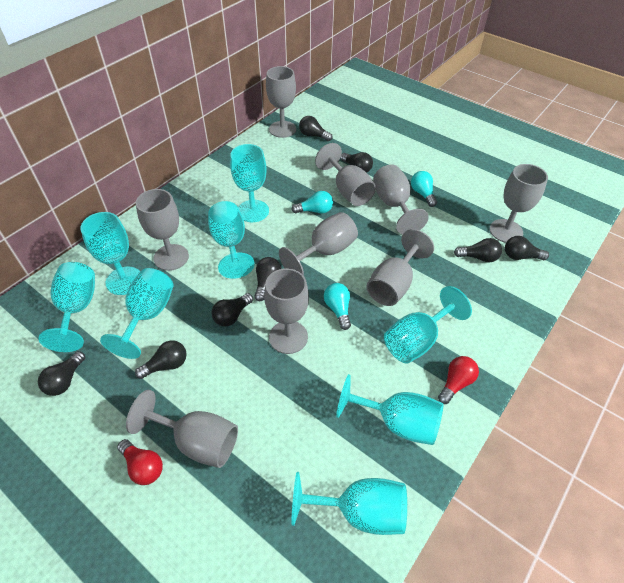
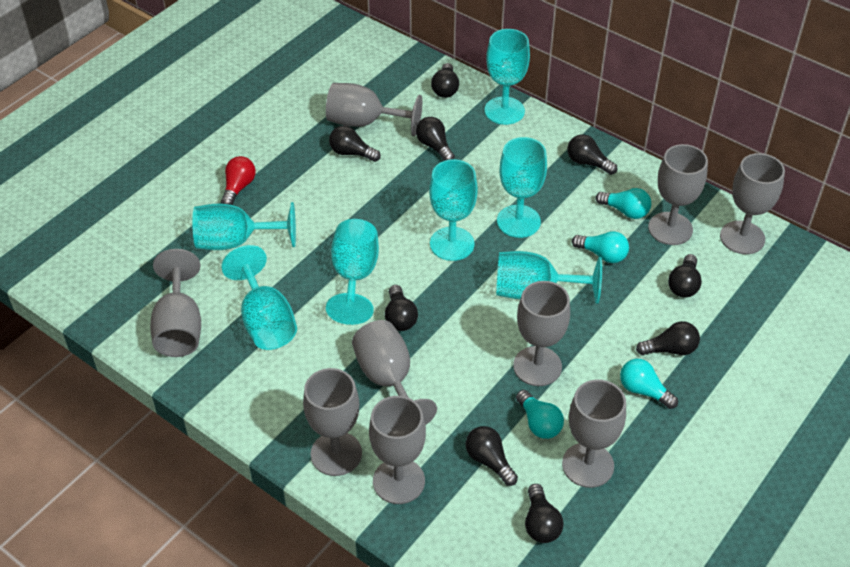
black light bulb: [38,351,85,396] [135,340,187,379] [212,293,253,327] [254,257,281,301] [299,116,333,141] [340,152,373,173] [454,238,502,263] [505,236,549,260] = 8 -> [329,126,381,162] [385,285,418,331] [416,117,455,161] [431,63,459,98] [466,426,518,486] [525,484,564,543] [567,134,617,175] [636,321,700,355] [668,254,702,298] = 9
red light bulb: [117,439,163,485] [438,356,479,404] = 2 -> [221,156,256,205] = 1
turquoise goblet: [38,262,95,352] [81,212,140,295] [100,268,173,359] [208,201,255,279] [230,144,269,222] [292,472,407,535] [336,374,443,445] [384,286,472,364] = 8 -> [192,202,296,250] [221,245,297,350] [326,219,379,325] [429,159,478,261] [484,29,530,125] [496,251,602,304] [497,137,547,238] = 7
turquoise light bulb: [291,191,333,213] [324,283,351,330] [411,171,437,207] = 3 -> [516,390,564,439] [572,231,629,263] [596,188,651,219] [620,359,678,409] = 4

